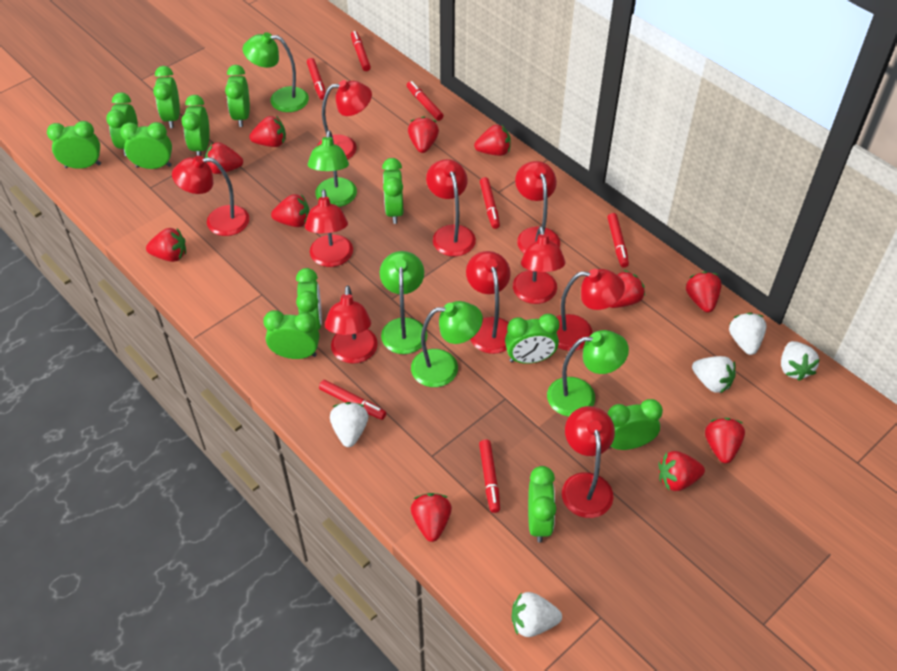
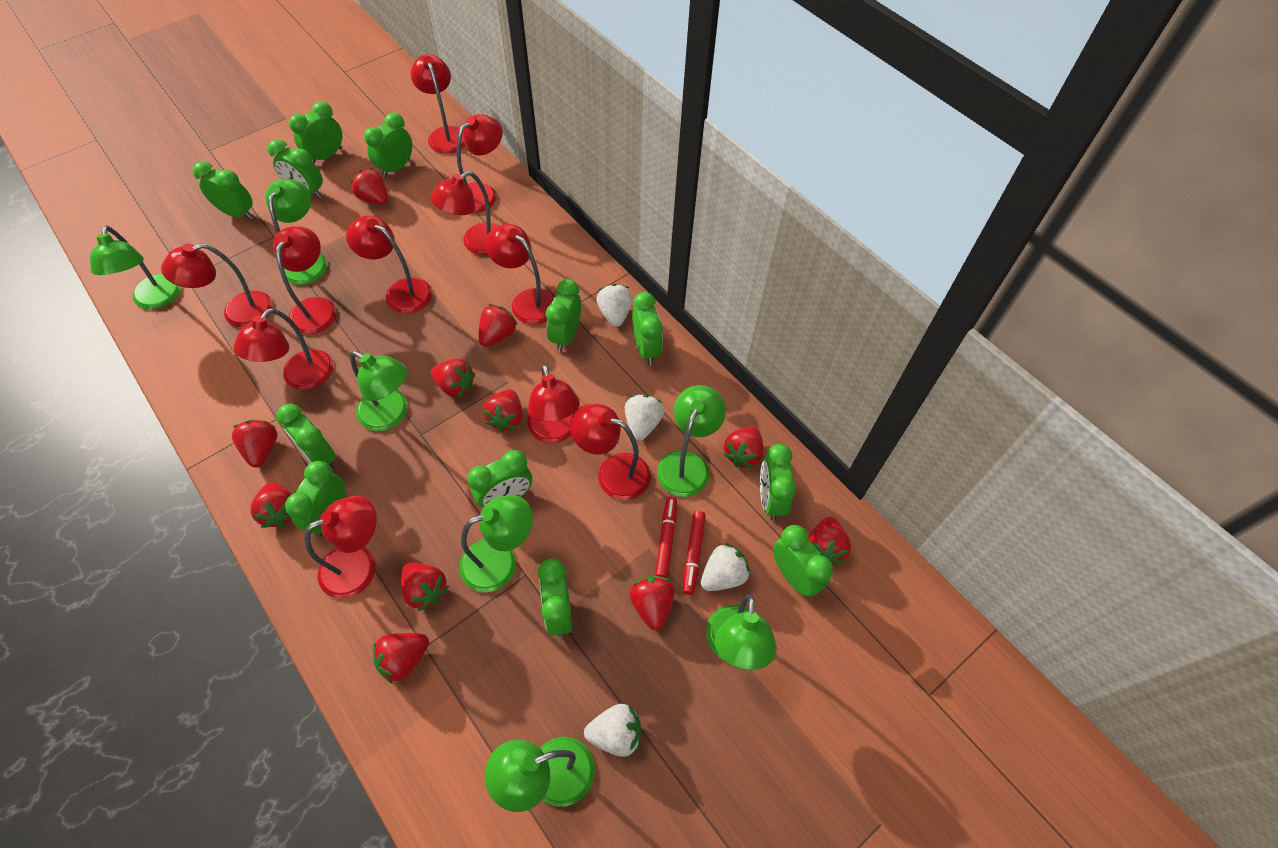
green lamp: [243,32,309,112] [308,130,357,207] [380,251,427,354] [411,301,483,387] [547,330,629,417] = 5 -> [90,226,181,310] [266,179,327,285] [350,351,408,431] [459,495,533,592] [485,737,595,812] [657,385,726,497] [706,594,777,670] = 7
red lamp: [172,156,249,236] [305,189,353,267] [317,80,372,160] [325,285,378,364] [426,159,476,256] [466,251,511,354] [513,226,566,304] [515,161,560,253] [557,269,625,351] [562,406,615,518] = 10 -> [161,243,273,328] [233,308,333,390] [273,226,337,334] [305,496,377,599] [346,215,432,314] [410,54,465,154] [430,171,499,255] [457,114,503,213] [485,224,555,325] [527,364,580,443] [570,404,651,500] = 11
red marker: [307,58,326,100] [319,380,386,420] [351,31,371,71] [407,81,444,121] [479,440,500,513] [480,177,500,229] [607,213,629,268] = 7 -> [655,496,677,578] [683,511,706,595] = 2
white strawberry: [330,402,368,447] [511,592,562,637] [692,356,736,393] [729,313,767,355] [781,341,820,381] = 5 -> [584,704,641,757] [596,284,633,327] [625,395,664,441] [701,543,750,591] = 4

